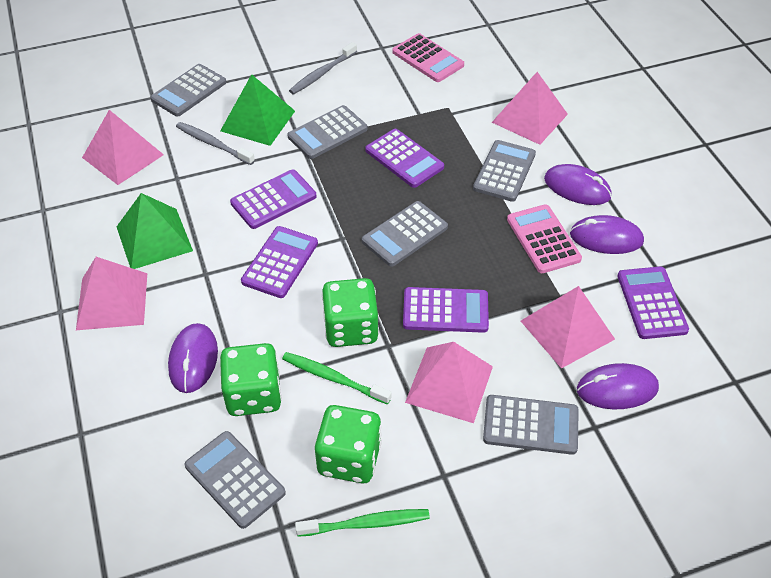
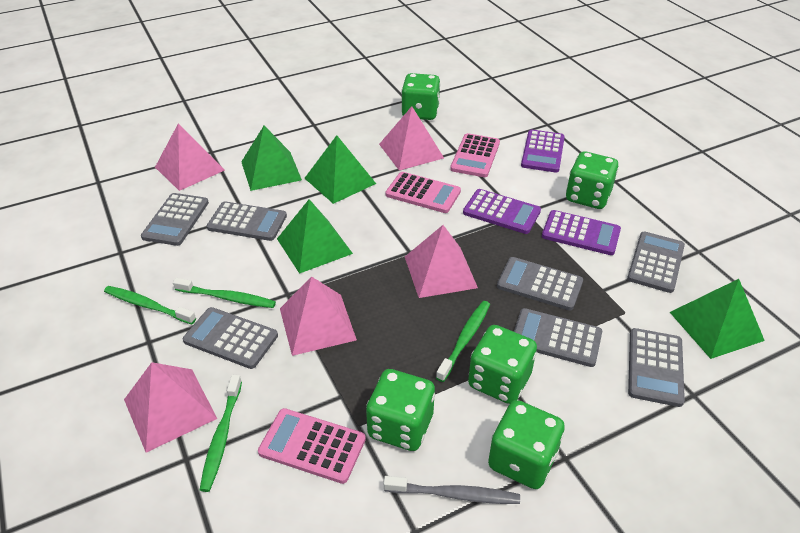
green dice: [220,343,282,416] [315,405,382,483] [322,278,379,347] = 3 -> [366,369,435,451] [401,73,440,120] [468,325,537,404] [488,400,565,489] [566,151,619,209] = 5
green pyramid: [117,193,193,269] [220,74,295,146] = 2 -> [241,126,302,191] [277,199,353,274] [305,135,376,204] [670,279,765,359] = 4
green toothbrush: [282,352,392,405] [295,509,430,537] = 2 -> [104,286,196,324] [173,278,276,308] [200,375,242,492] [436,301,490,382] = 4
grey calculator: [150,64,226,117] [184,431,286,529] [287,105,368,159] [362,201,448,267] [473,140,536,202] [483,395,579,455] = 6 -> [141,193,209,246] [183,307,278,369] [207,201,287,241] [497,257,583,311] [514,308,602,367] [627,231,685,293] [628,328,685,407] = 7
grey toothbrush: [176,122,255,165] [289,42,357,94] = 2 -> [384,476,520,504] = 1
pink calculator: [392,33,464,82] [507,204,582,273] = 2 -> [258,408,366,484] [386,172,461,213] [450,133,500,177] = 3
purple calculator: [230,169,317,229] [241,226,318,298] [365,129,444,188] [403,287,489,333] [617,266,689,339] = 5 -> [463,189,541,234] [521,130,565,173] [542,210,621,255] = 3
purple mouse: [168,323,218,393] [544,164,612,205] [570,215,644,254] [577,363,659,409] = 4 -> none = 0

